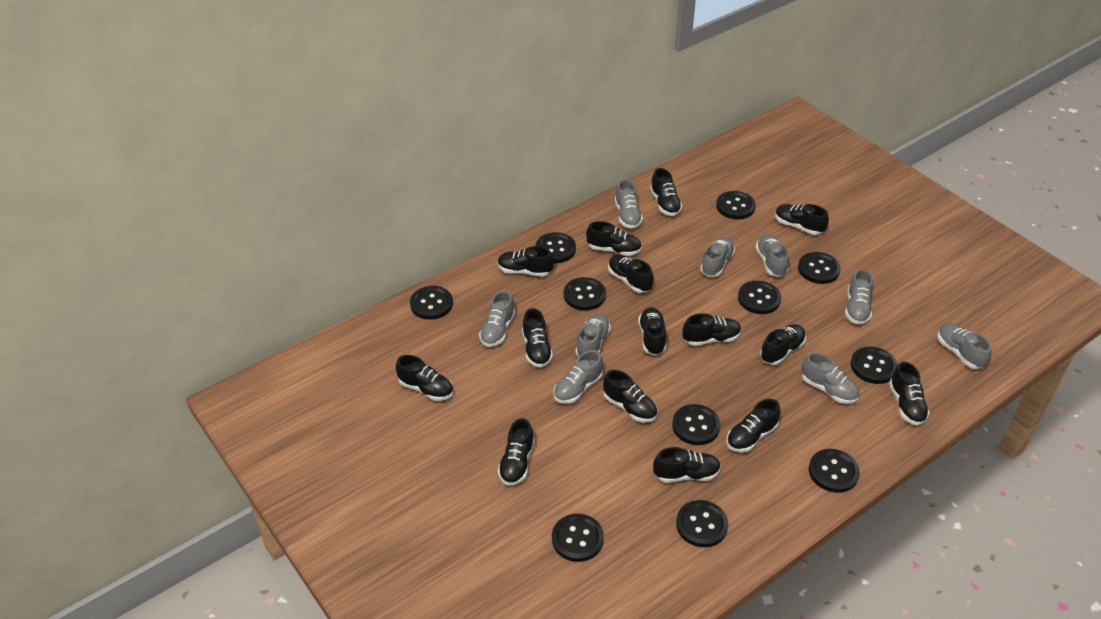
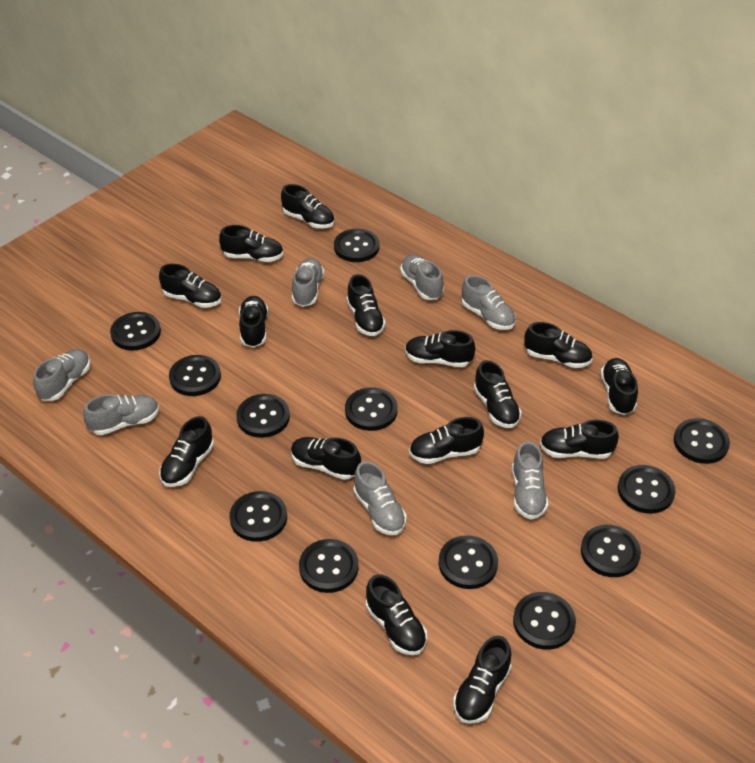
black button: [410,286,453,320] [536,232,576,263] [552,514,604,562] [564,277,606,311] [672,404,720,445] [676,500,728,547] [716,191,756,220] [738,281,781,314] [798,252,841,284] [809,449,860,493] [850,346,898,384] = 11 -> [110,312,161,351] [169,355,221,396] [229,491,287,542] [236,394,290,438] [299,539,358,593] [334,229,379,262] [345,387,398,431] [439,535,498,589] [513,592,576,650] [581,525,641,577] [618,465,676,514] [674,418,730,464] = 12
grey shoe: [479,290,515,347] [554,350,603,404] [576,314,611,357] [615,179,643,229] [700,237,735,277] [755,235,789,277] [801,352,859,404] [845,269,873,324] [937,323,992,369] = 9 -> [33,349,91,401] [83,394,159,435] [292,258,324,307] [354,461,407,535] [400,254,444,300] [462,275,516,330] [512,441,548,520] = 7

